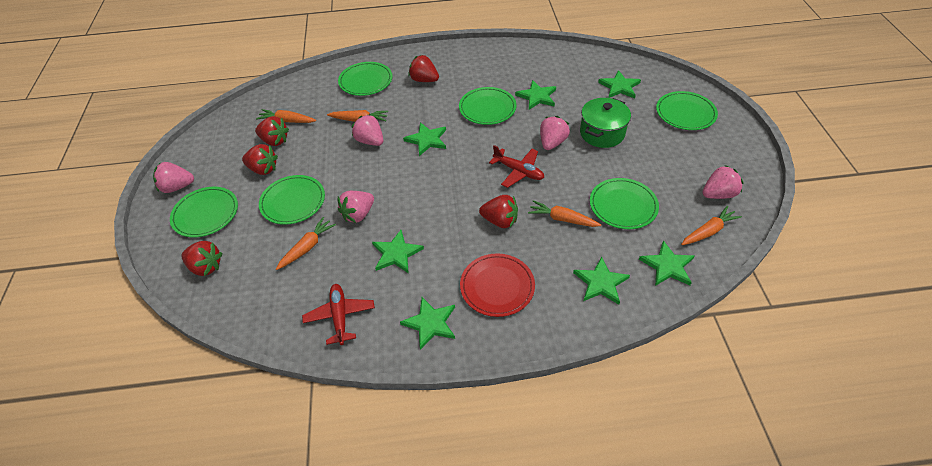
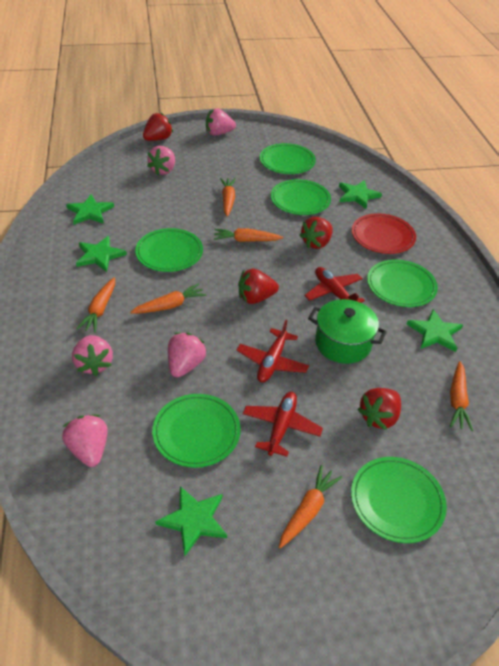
green star: [372,230,424,273] [400,297,455,350] [403,122,446,156] [515,80,556,110] [573,257,630,305] [598,70,641,98] [639,241,694,286] = 7 -> [66,195,114,225] [76,236,127,272] [155,486,227,556] [339,180,382,209] [407,309,463,352] = 5
orange carrot: [256,109,316,123] [276,217,336,270] [327,110,388,122] [528,200,601,227] [681,206,742,245] = 5 -> [76,277,115,333] [130,283,207,313] [214,228,283,242] [220,178,236,217] [279,465,342,548] [450,361,473,431] = 6
red plane: [302,284,375,345] [489,145,544,188] = 2 -> [236,320,309,382] [243,392,323,457] [305,267,365,303] = 3
red strawberry: [181,241,222,276] [242,144,278,175] [255,116,289,146] [408,55,439,82] [479,195,518,228] = 5 -> [143,113,173,141] [238,269,279,304] [299,217,333,249] [357,388,401,430] = 4

